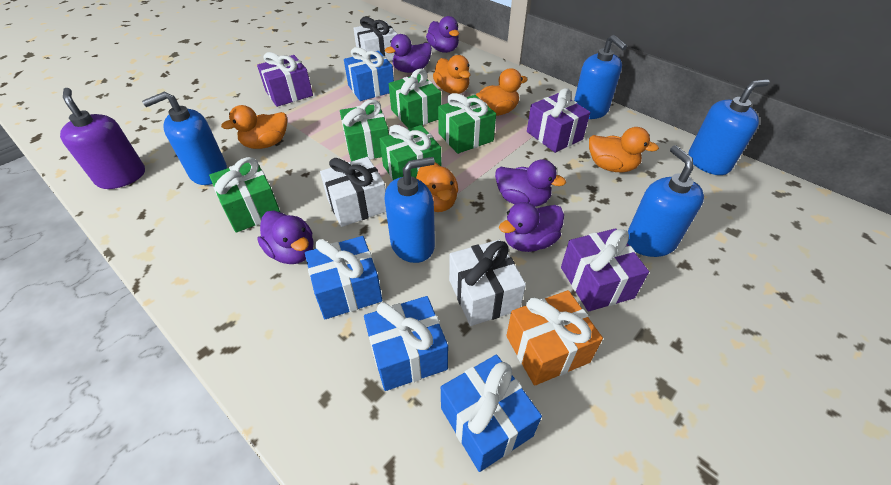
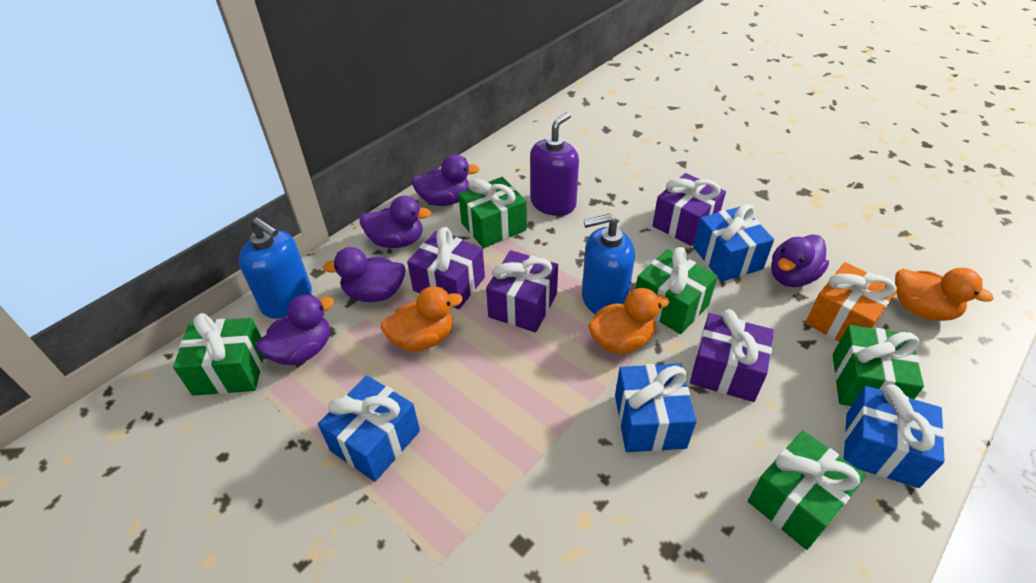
blue soap dispenser: [142,92,227,185] [384,157,435,263] [574,35,627,119] [627,145,704,257] [689,79,770,175] = 5 -> [238,218,312,319] [582,214,635,314] = 2
orange duck: [221,105,287,149] [416,162,458,212] [433,55,471,94] [476,68,528,116] [589,127,659,172] = 5 -> [381,286,463,352] [588,288,669,354] [895,268,994,321] = 3
purple gift: [257,52,313,107] [527,88,590,153] [561,228,649,312] = 3 -> [407,227,485,309] [486,250,558,332] [652,173,726,246] [690,309,774,402] = 4
white gift: [320,157,386,227] [353,17,397,61] [449,240,526,326] = 3 -> none = 0

